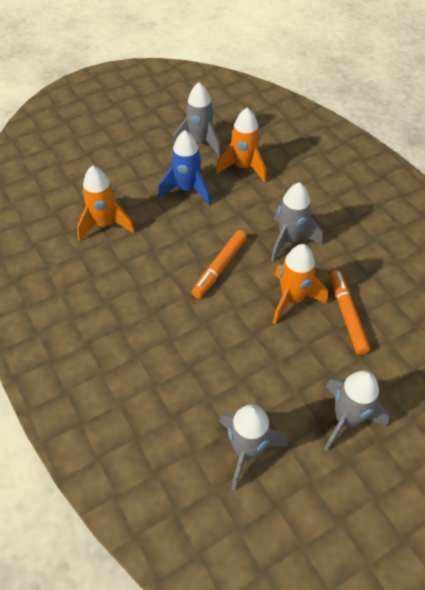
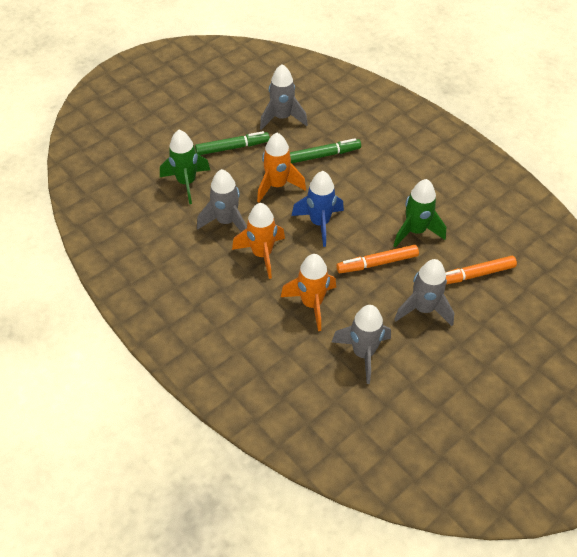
green marker: none = 0 -> [195,131,270,155] [290,138,361,163] = 2
green rocket: none = 0 -> [160,130,210,204] [393,179,446,247] = 2

